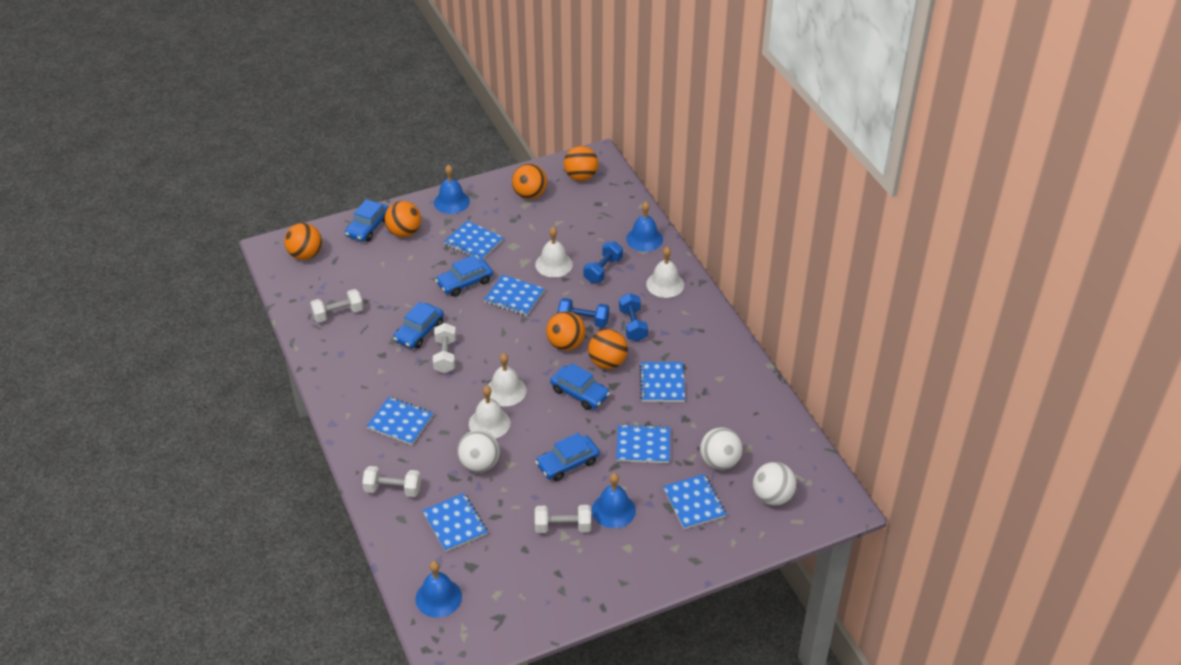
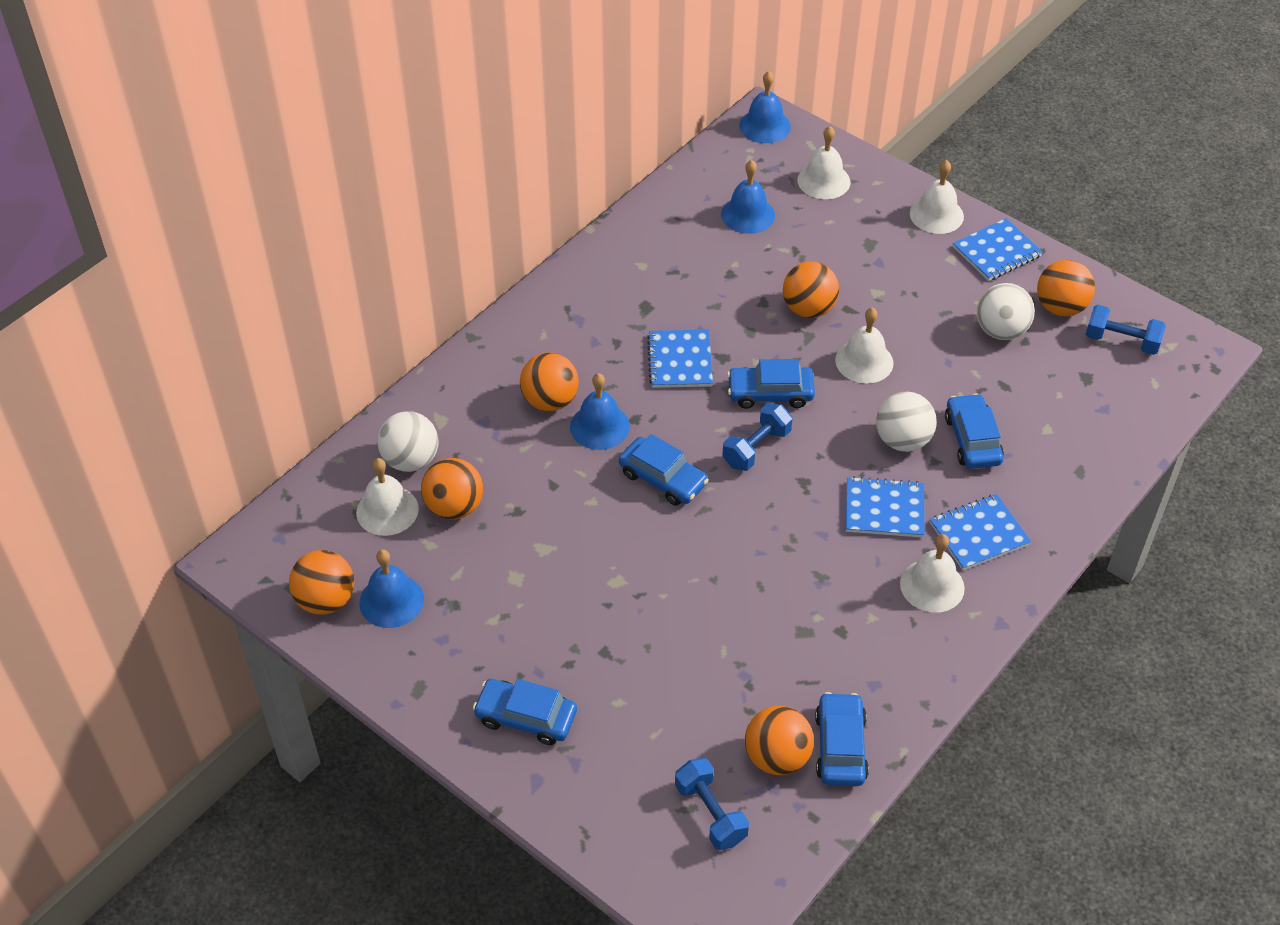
blue notebook: [366,397,433,445] [422,493,488,552] [444,221,504,259] [484,274,545,316] [616,424,670,463] [639,362,685,402] [663,474,727,529] = 7 -> [647,330,713,388] [846,476,925,538] [930,494,1031,570] [953,218,1043,281] = 4
white bell: [469,386,510,438] [487,353,527,406] [535,227,573,277] [646,247,684,298] = 4 -> [356,458,419,536] [797,126,850,199] [835,308,893,384] [900,534,965,613] [910,160,964,234] = 5
white dumbbell: [310,289,363,323] [362,466,421,497] [433,323,456,373] [535,505,591,533] = 4 -> none = 0

